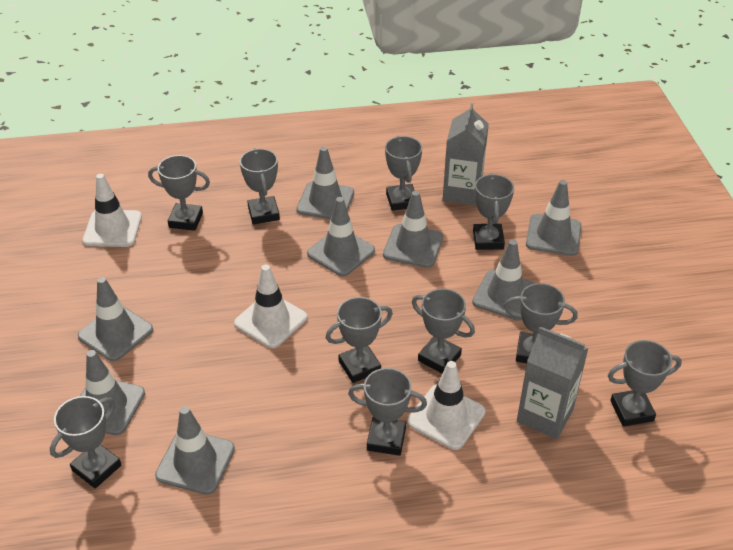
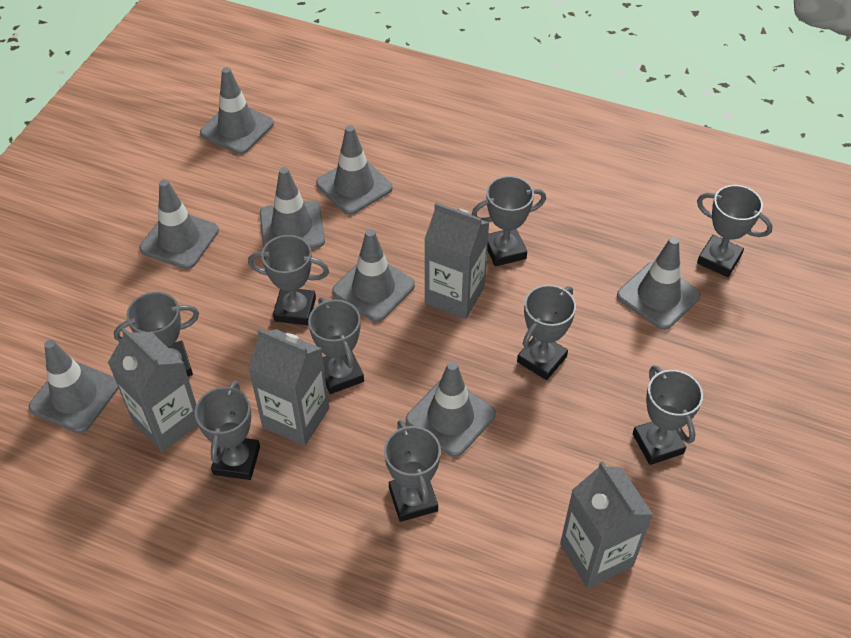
grey carton: [443,103,489,206] [517,327,589,439] = 2 -> [108,328,198,452] [248,329,329,446] [424,203,489,319] [560,461,653,588] = 4
grey trophy: [50,396,121,488] [148,155,210,231] [240,148,280,224] [326,297,393,383] [348,368,427,456] [385,136,422,211] [412,288,475,374] [473,173,514,250] [504,283,578,363] [608,340,682,427] = 10 -> [114,292,199,376] [195,381,260,480] [248,235,329,325] [308,298,364,394] [384,420,441,522] [471,176,546,266] [517,285,576,380] [633,365,703,465] [697,185,773,277] = 9
white traffic cone: [83,174,142,247] [234,265,307,348] [408,361,486,450] = 3 -> none = 0

